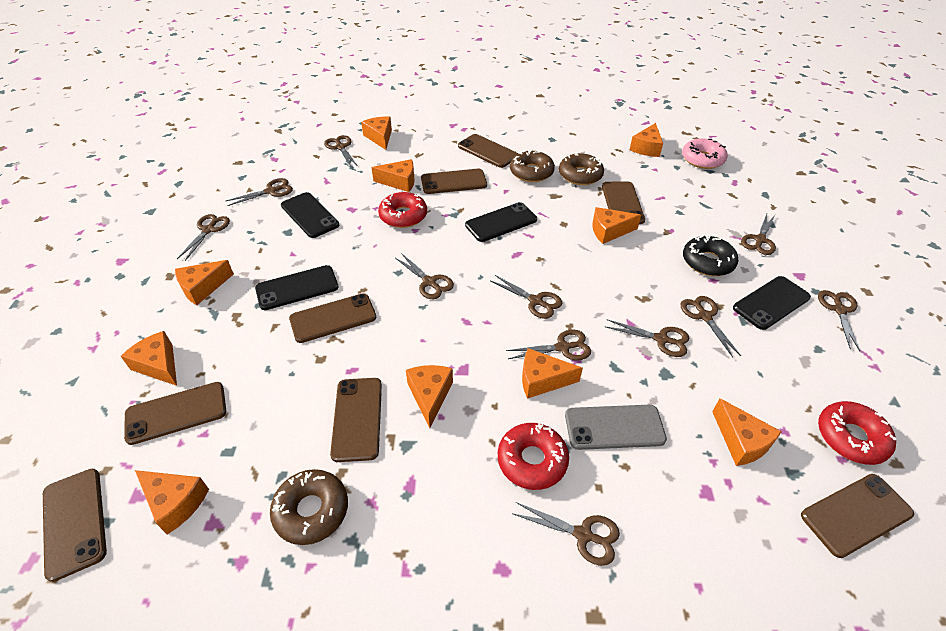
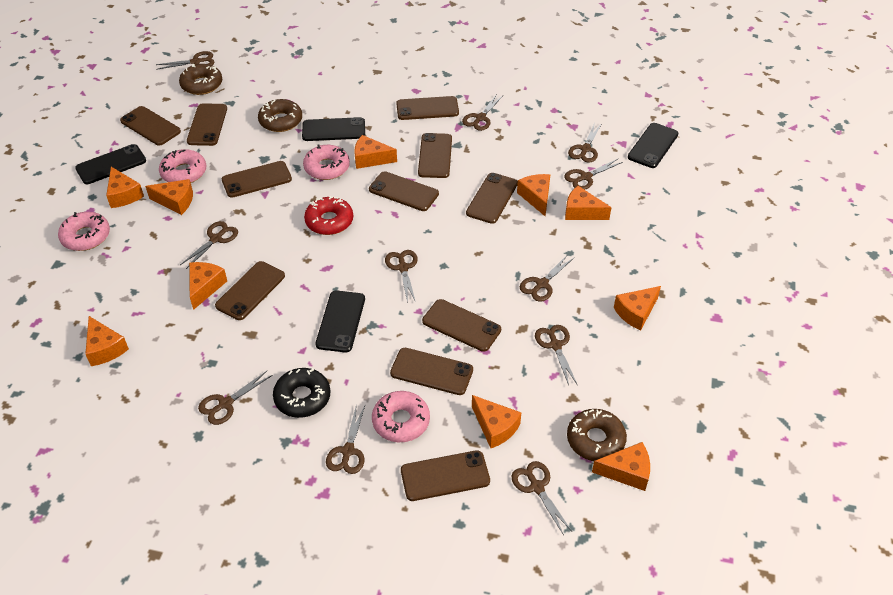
brown phone: [43,469,107,582] [124,382,226,445] [289,293,376,343] [330,378,382,462] [421,169,487,194] [458,134,518,168] [602,181,645,224] [801,474,914,558] = 8 -> [120,106,181,146] [187,103,227,146] [215,261,285,320] [222,161,292,198] [369,171,439,211] [390,348,473,395] [396,96,459,120] [401,450,490,501] [418,133,452,178] [422,299,501,352] [466,173,518,224] = 11
grey phone: [565,405,667,450] = 1 -> none = 0
pink donut: [682,138,728,169] = 1 -> [58,212,110,251] [159,149,206,183] [303,144,350,180] [372,391,430,442] = 4
red donut: [378,192,427,228] [498,423,569,490] [818,401,897,465] = 3 -> [304,196,353,235] = 1

